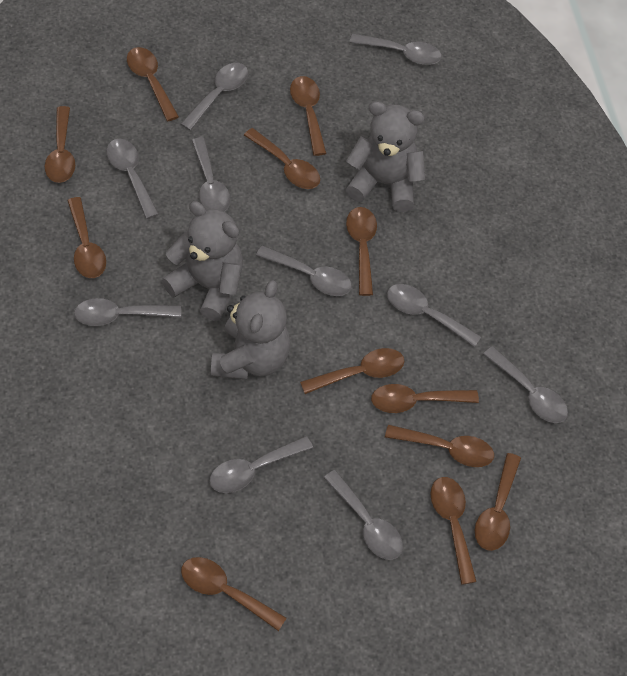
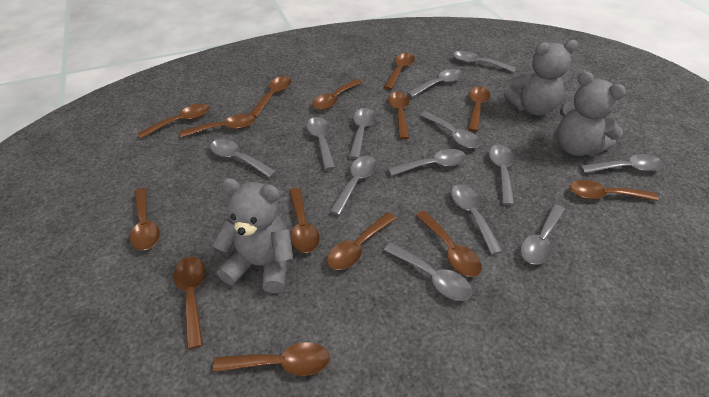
brown spoon: [45,106,75,183] [67,197,106,278] [127,47,179,121] [181,557,287,631] [244,128,320,189] [290,76,327,156] [300,348,405,394] [346,207,377,296] [371,384,479,413] [385,425,494,467] [430,477,477,585] [475,453,521,551] = 12 -> [130,188,160,250] [138,104,209,139] [173,256,205,349] [180,114,255,138] [213,342,330,376] [250,76,291,118] [289,188,320,253] [312,79,362,110] [327,212,397,270] [384,53,415,90] [388,92,409,139] [416,211,482,277] [468,86,490,132] [570,180,659,201] = 14
grey spoon: [74,298,181,326] [107,139,159,219] [181,63,248,131] [191,137,231,212] [210,436,313,493] [256,246,352,296] [324,470,403,560] [349,34,442,65] [387,284,481,347] [483,346,568,423] = 10 -> [210,139,277,178] [306,117,335,170] [329,156,377,215] [349,108,376,159] [384,243,472,301] [388,149,466,176] [407,69,463,97] [420,111,481,149] [451,184,503,255] [453,51,516,72] [489,144,514,205] [520,204,565,264] [580,154,664,173] = 13

